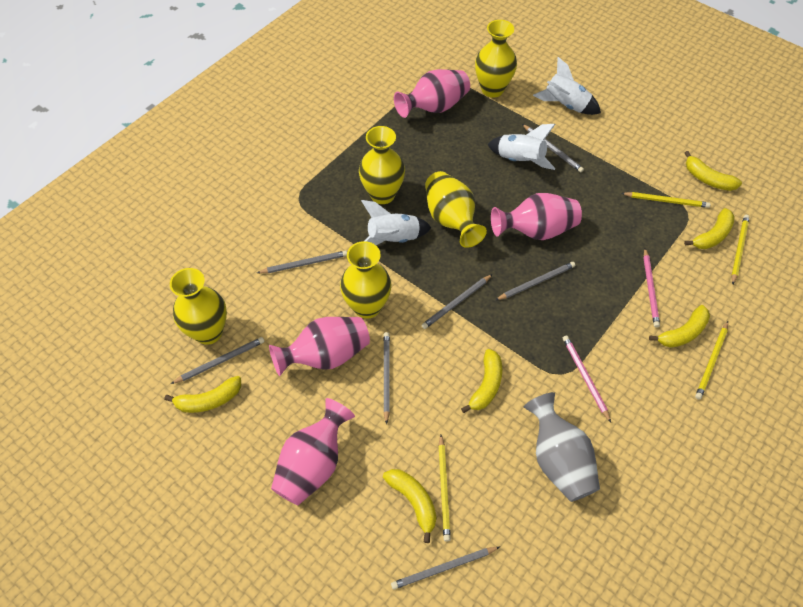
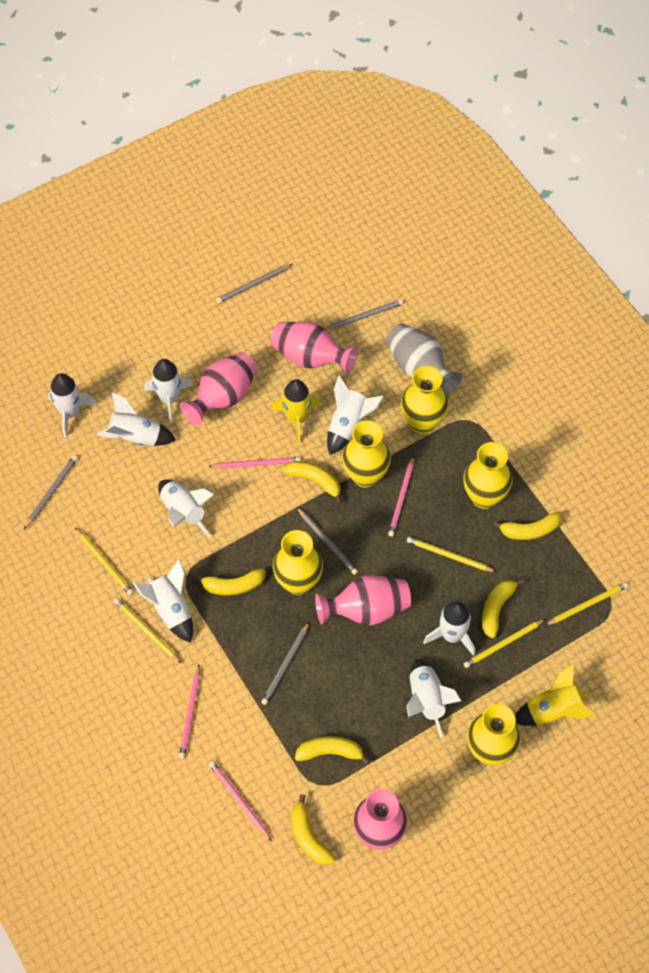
grey pencil: [171,337,265,384] [257,250,347,273] [383,332,390,425] [391,547,500,590] [421,274,492,329] [496,262,575,300] [522,124,584,172] = 7 -> [24,456,78,529] [216,264,292,303] [261,622,309,705] [297,507,358,575] [325,299,403,330] = 5
pink pencil: [563,335,611,423] [643,248,660,328] = 2 -> [179,665,200,759] [208,457,300,469] [209,761,272,841] [388,455,414,537] = 4
white rocket: [361,200,432,245] [487,124,555,170] [533,57,601,115] = 3 -> [48,373,97,437] [97,393,176,446] [133,559,193,643] [144,359,193,423] [158,480,215,537] [327,375,384,455] [406,659,462,738] [423,601,475,656] = 8
yellow pencil: [438,435,451,542] [621,192,710,208] [695,321,728,400] [731,215,749,284] = 4 -> [75,527,134,595] [114,598,182,664] [407,537,496,572] [464,619,546,668] [545,582,628,626] = 5
yellow rocket: none = 0 -> [271,379,321,444] [515,663,595,726] = 2

